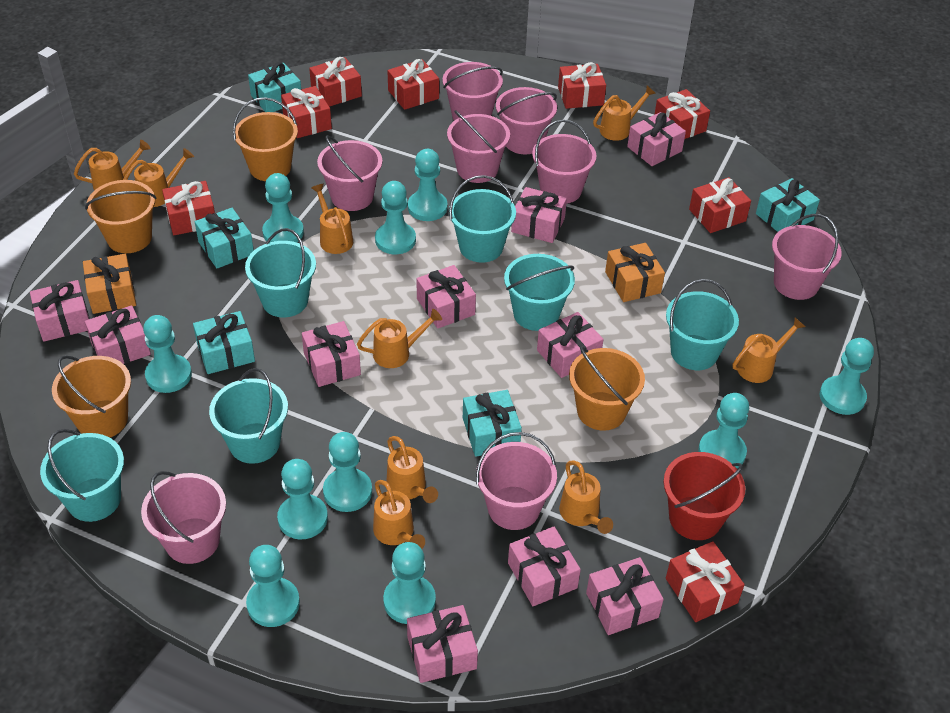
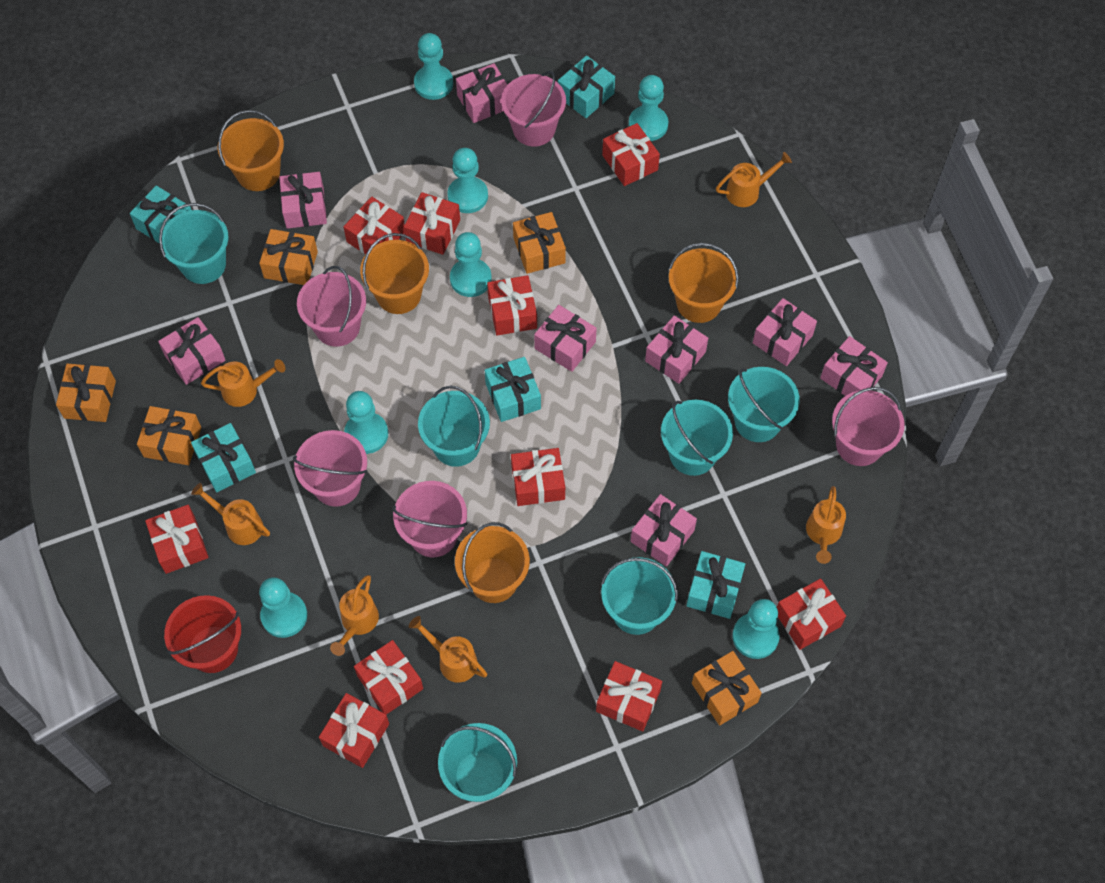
orange gift: [83,254,136,314] [605,243,665,302] = 2 -> [56,364,116,422] [137,406,201,465] [259,229,318,285] [513,212,566,274] [692,651,762,725] = 5
orange watering can: [74,140,151,190] [123,148,194,207] [311,184,353,254] [357,309,442,368] [373,480,425,549] [386,436,438,503] [559,460,613,534] [593,86,656,141] [733,317,805,383] = 9 -> [191,483,270,545] [201,359,285,407] [330,575,379,656] [409,616,487,683] [716,152,792,207] [806,486,846,564] = 6
pink bucket: [141,471,226,564] [317,135,383,211] [443,62,503,121] [447,110,510,183] [476,432,557,530] [496,87,557,154] [532,120,596,204] [772,214,842,300] = 8 -> [293,430,367,507] [297,266,366,347] [392,481,467,557] [501,71,566,147] [832,387,905,466] = 5
pink gift: [30,280,89,342] [85,305,151,364] [302,321,361,387] [407,605,478,683] [416,265,476,328] [508,527,581,606] [511,187,567,243] [537,312,604,378] [586,557,664,635] [627,112,686,166] = 10 -> [158,317,226,385] [279,172,327,229] [456,63,507,123] [534,305,597,372] [631,494,697,566] [645,315,708,384] [753,298,817,366] [820,336,888,396] = 8
red gift: [162,181,215,235] [281,86,332,138] [309,57,362,107] [387,59,439,110] [558,62,606,109] [654,89,710,139] [666,541,745,622] [689,177,751,233] = 8 -> [145,505,209,574] [319,693,389,768] [343,197,405,254] [354,640,423,715] [404,192,460,255] [487,275,537,336] [511,448,565,506] [596,661,662,731] [602,123,660,186] [777,579,846,650] = 10
turquoise pawn: [143,315,192,393] [246,545,300,627] [262,173,304,243] [277,459,328,539] [323,432,372,512] [375,181,416,254] [383,542,436,624] [408,149,448,221] [698,393,749,468] [820,338,874,415] = 10 -> [259,577,307,638] [344,391,388,454] [414,33,453,100] [447,148,488,213] [450,232,492,297] [629,75,668,141] [733,599,780,659] = 7

